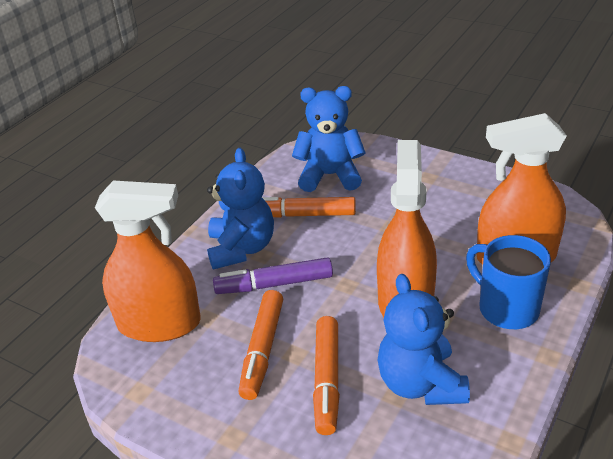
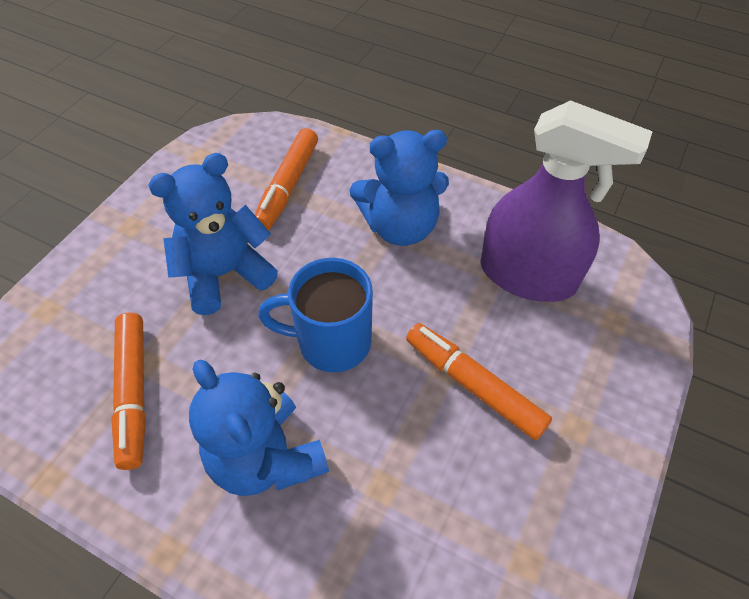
orange spray bottle: [95,180,201,342] [377,140,437,317] [476,113,566,265] = 3 -> none = 0
purple marker: [213,257,333,294] = 1 -> none = 0
purple spray bottle: none = 0 -> [480,100,653,302] = 1

